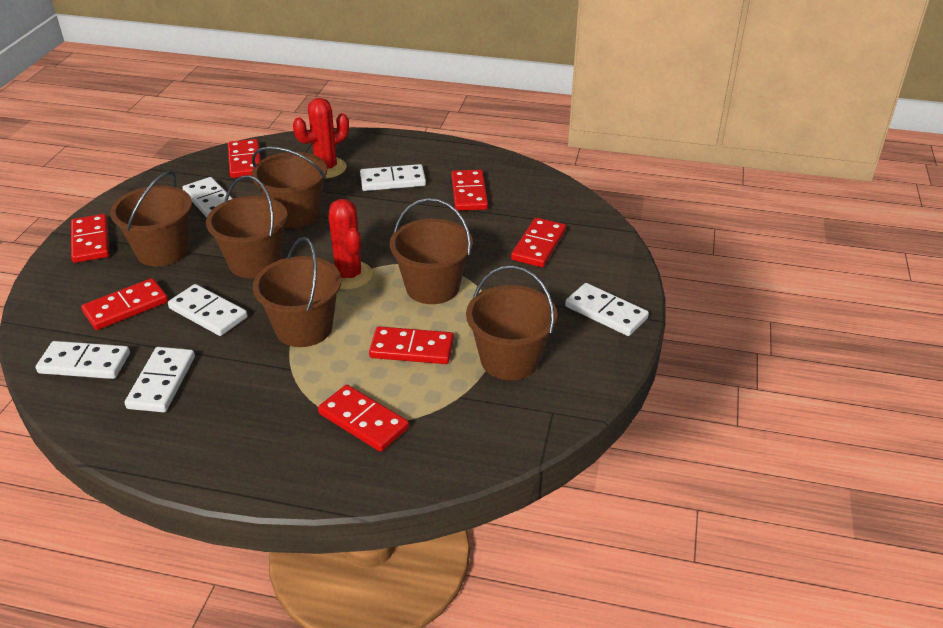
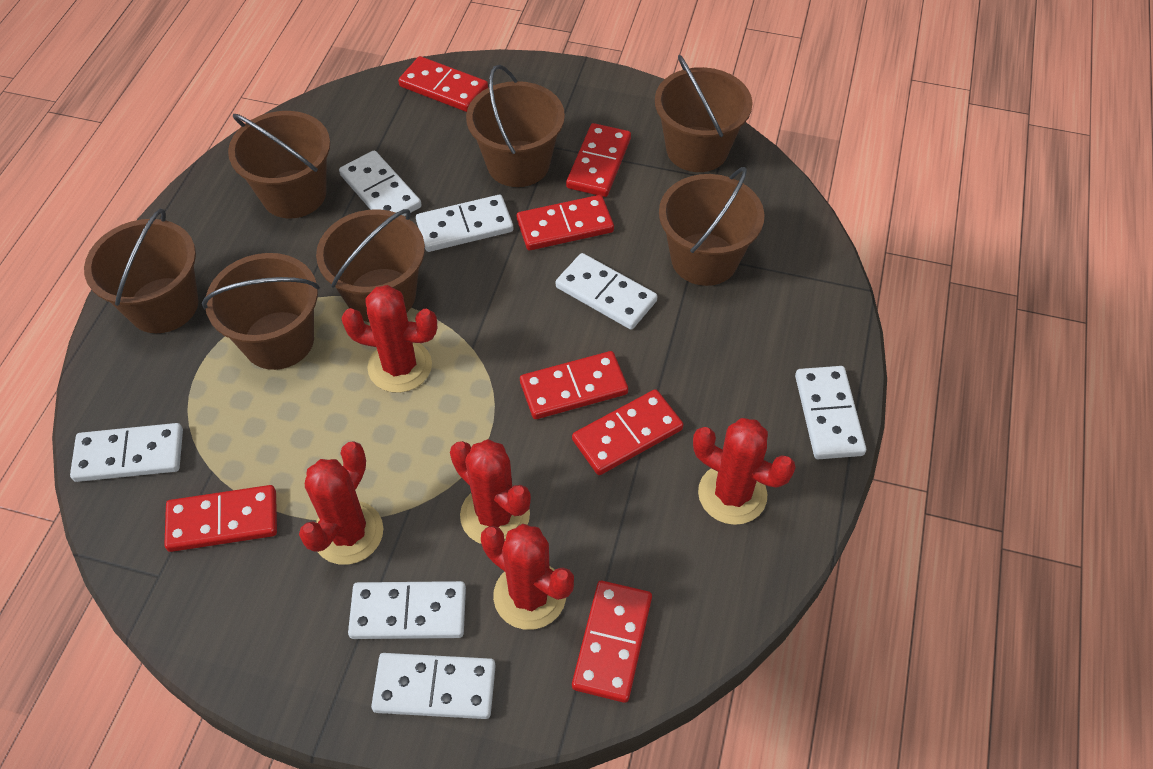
brown bucket: [110,171,192,266] [206,175,288,278] [251,146,327,228] [253,237,341,347] [390,198,473,304] [466,265,558,380] = 6 -> [84,209,199,333] [202,253,320,370] [228,111,330,218] [316,209,425,323] [466,65,565,187] [655,55,752,172] [659,167,764,286] = 7
red cactus: [293,98,349,178] [328,199,373,290] = 2 -> [299,442,384,565] [341,285,437,393] [450,439,531,544] [481,524,574,630] [693,418,796,525] = 5
white domino: [36,341,130,379] [125,347,195,412] [168,284,248,336] [183,177,233,217] [360,164,426,191] [565,283,649,336] = 6 -> [70,423,183,482] [339,151,421,216] [348,581,466,639] [371,653,496,719] [416,195,513,252] [556,253,657,330] [795,366,866,459] = 7

